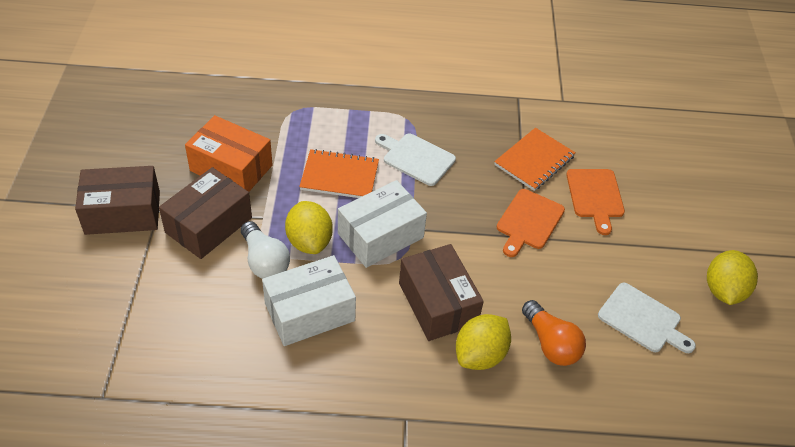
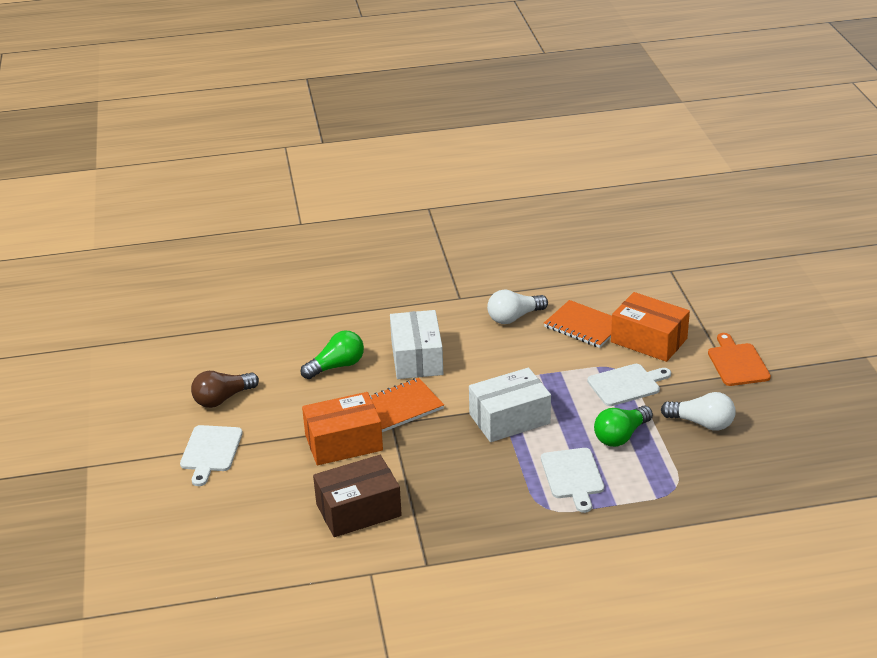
brown box: [75,166,160,235] [159,167,252,259] [399,244,484,341] = 3 -> [313,455,402,537] = 1
brown light bulb: none = 0 -> [191,371,259,408] = 1
green light bulb: none = 0 -> [300,330,364,379] [594,406,653,447] = 2
orange box: [185,115,272,192] = 1 -> [302,392,383,465] [611,292,690,362] = 2
orange cutting board: [497,189,565,257] [566,169,625,235] = 2 -> [708,333,771,386] = 1
orange light bulb: [522,300,586,366] = 1 -> none = 0
white cutting board: [375,133,456,186] [598,283,696,353] = 2 -> [180,425,243,486] [541,448,604,513] [587,364,671,406] = 3
white light bulb: [241,221,290,279] = 1 -> [487,290,548,324] [661,392,736,431] = 2
yellow lemon: [285,201,333,254] [456,314,511,370] [707,250,758,305] = 3 -> none = 0

